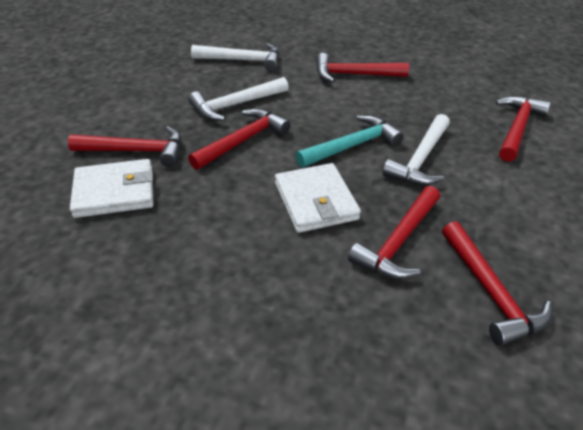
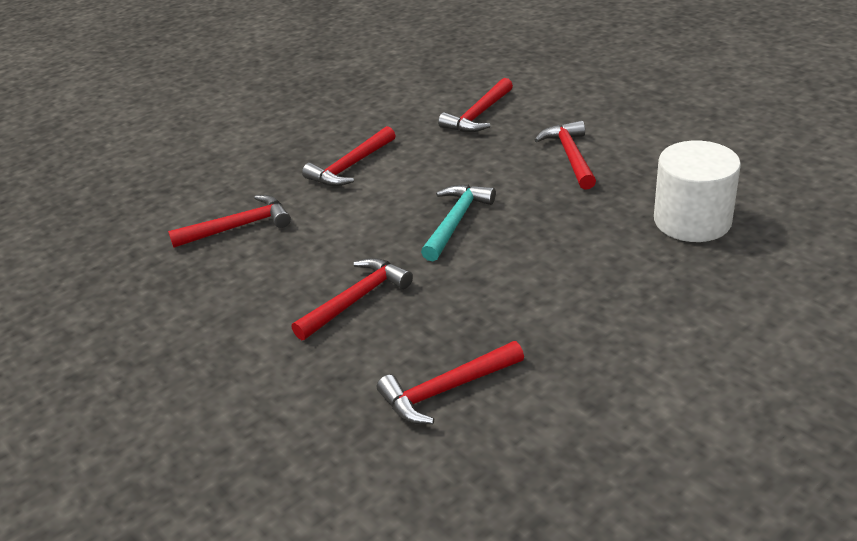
white cylinder: none = 0 -> [654,141,741,242] = 1
white hammer: [188,77,289,121] [191,43,280,71] [382,114,450,186] = 3 -> none = 0
white wallet: [70,159,154,218] [275,163,361,233] = 2 -> none = 0

